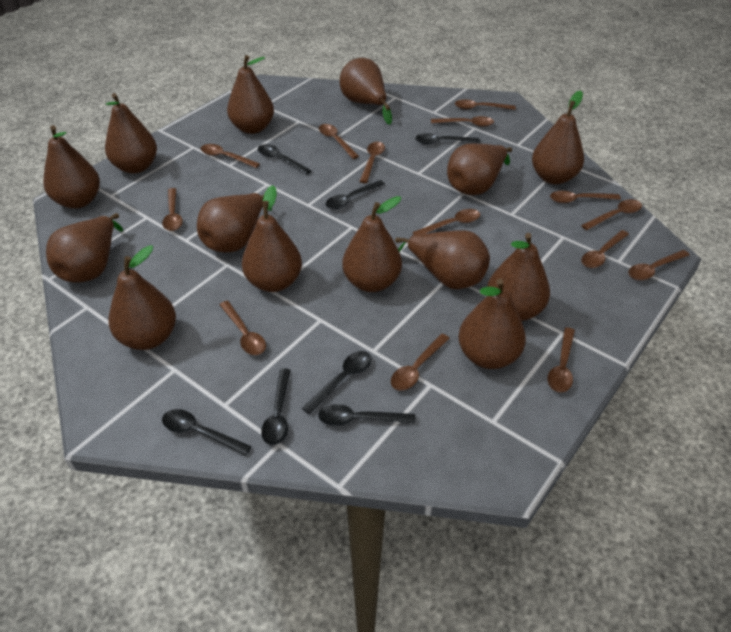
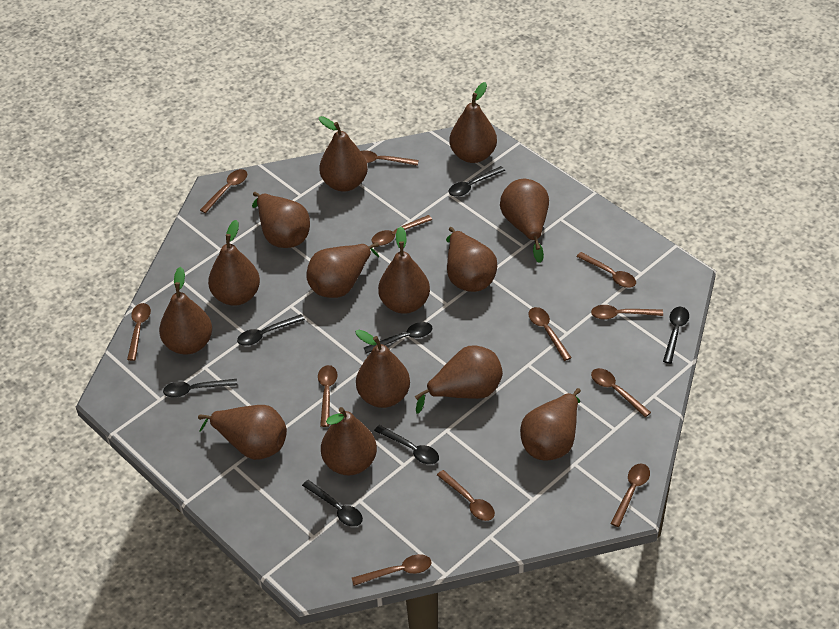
brown spoon: [162,188,183,231] [201,144,260,168] [219,301,266,355] [319,124,359,159] [359,142,385,183] [391,334,450,391] [412,209,480,235] [431,116,494,127] [455,99,516,110] [548,327,575,393] [550,191,621,203] [581,199,642,230] [581,230,629,268] [628,250,690,281] = 14 -> [127,303,151,361] [200,169,247,213] [318,365,338,427] [352,554,431,586] [361,150,419,166] [372,215,432,246] [437,470,495,521] [528,307,572,361] [576,252,636,288] [591,305,663,320] [591,368,651,417] [610,464,650,527] = 12

